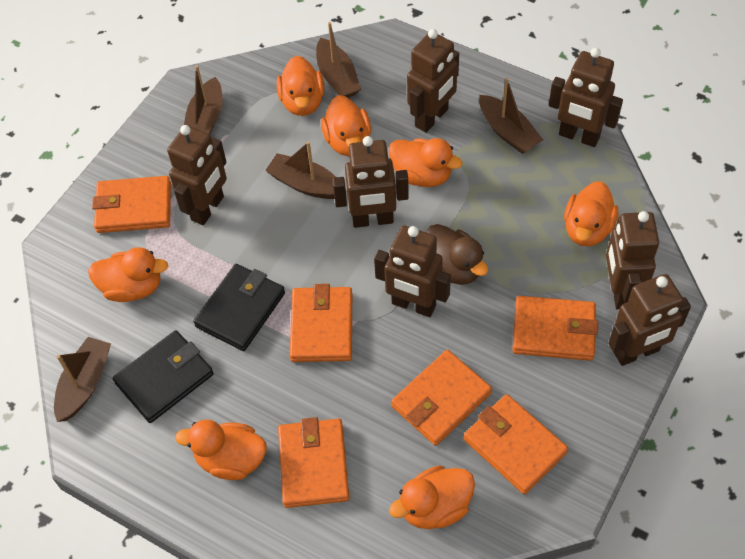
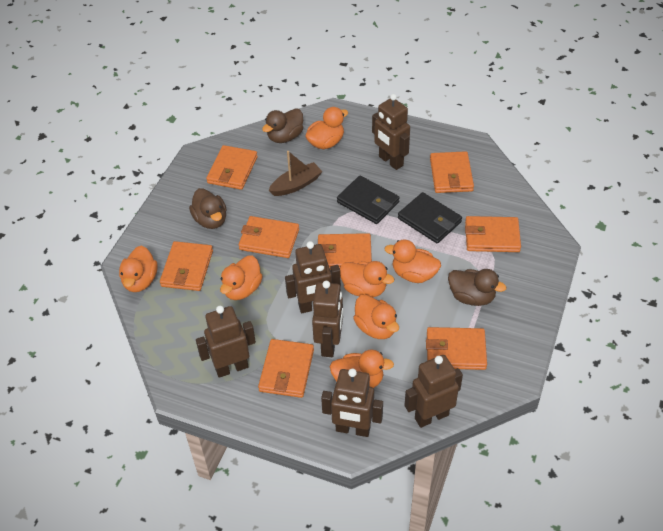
brown boat: [54,337,111,422] [184,65,222,135] [265,142,336,199] [316,22,361,98] [479,78,543,154] = 5 -> [269,151,323,196] = 1
brown duck: [426,224,488,285] = 1 -> [189,188,227,229] [262,108,303,143] [448,269,506,306] = 3
brown robot: [167,125,227,225] [333,136,409,228] [374,226,451,317] [407,29,459,133] [549,48,623,147] [606,211,659,310] [608,274,691,366] = 7 -> [196,306,256,378] [285,241,341,313] [312,281,343,357] [321,368,383,437] [372,94,410,170] [405,355,463,428] = 6
orange wallet: [92,176,171,233] [278,417,349,508] [290,284,352,362] [391,350,492,446] [463,394,568,494] [512,296,598,361] = 6 -> [160,241,213,291] [206,145,258,190] [238,216,299,258] [258,339,314,398] [318,233,372,268] [426,327,487,370] [430,151,474,193] [465,216,521,252] = 8

